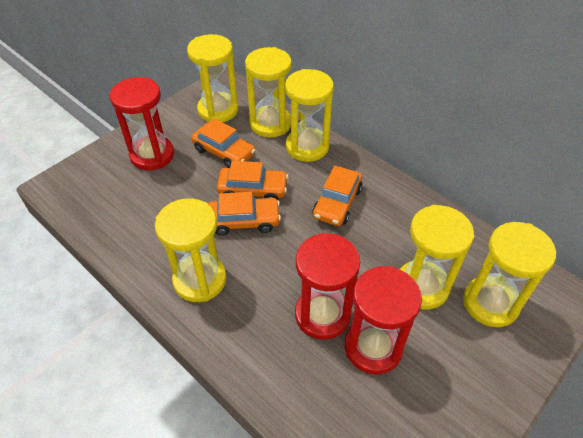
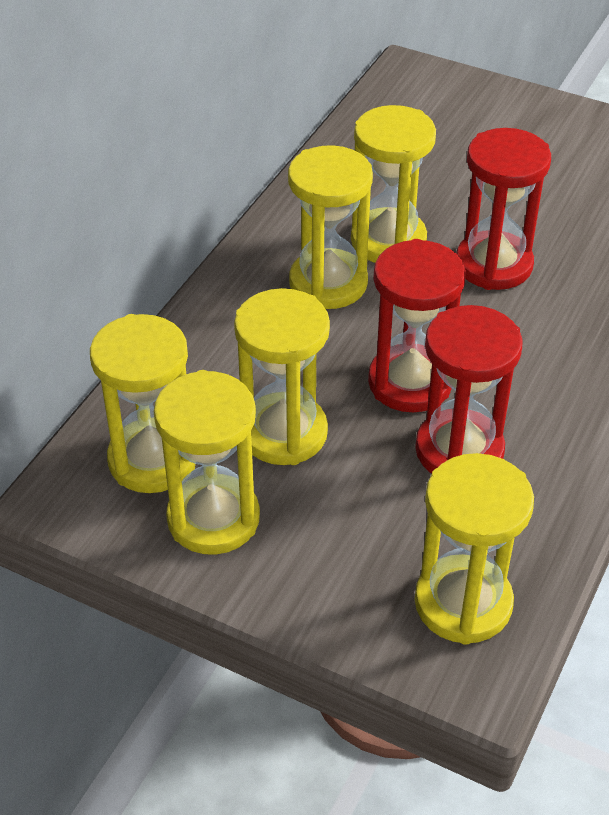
orange car: [191,118,255,168] [208,192,281,236] [217,161,288,201] [313,166,363,226] = 4 -> none = 0

